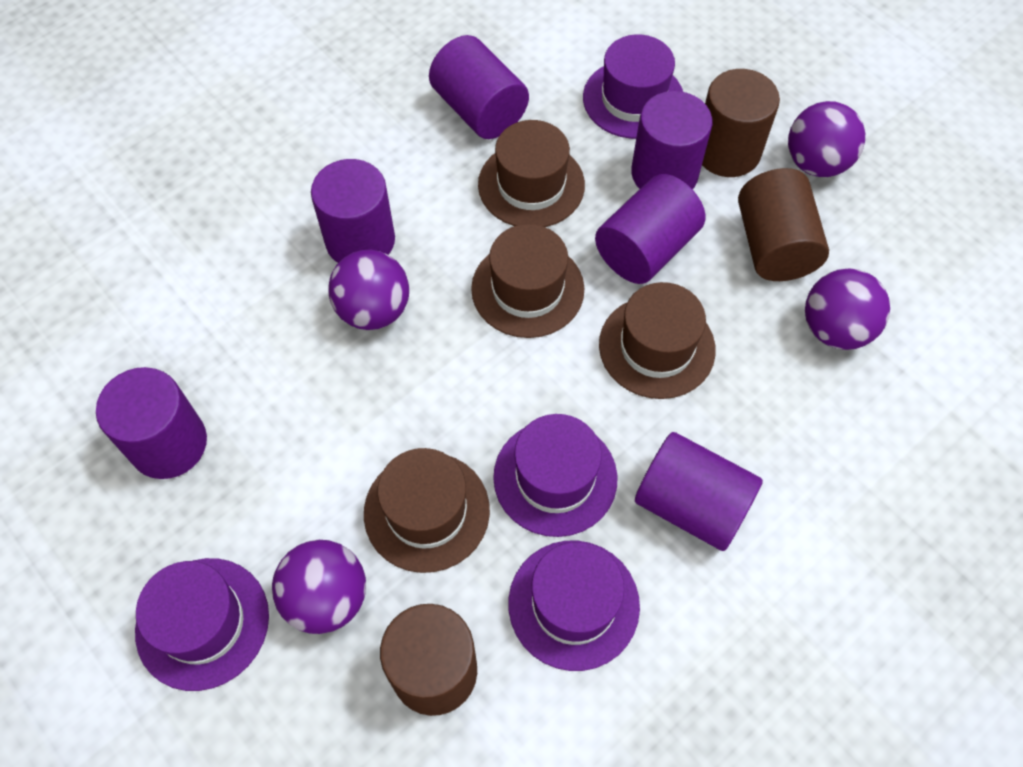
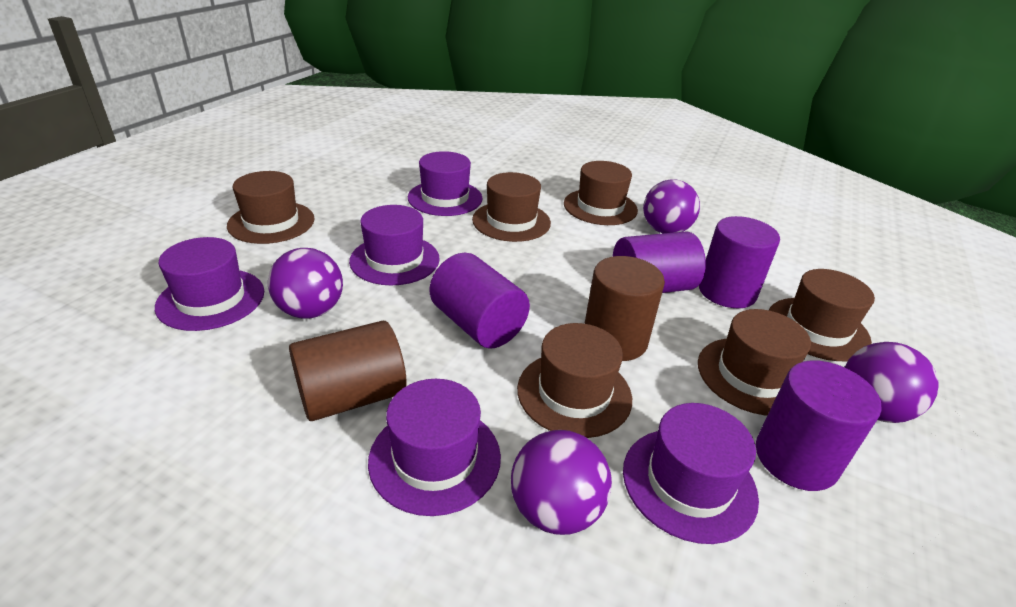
brown cylinder: [380,604,477,716] [702,69,780,177] [738,168,829,281] = 3 -> [289,321,407,421] [585,256,665,361] = 2
brown hat: [364,448,490,573] [471,224,584,338] [478,120,585,227] [599,282,716,399] = 4 -> [227,171,314,244] [472,172,551,242] [517,323,632,438] [564,161,638,225] [698,309,811,415] [769,269,875,361] = 6
purple cylinder: [96,367,207,479] [311,159,395,263] [429,35,529,139] [595,174,705,284] [631,91,713,189] [635,432,763,551] = 6 -> [429,253,530,348] [613,232,706,293] [699,216,780,308] [756,360,882,491] = 4
purple hat: [135,558,269,691] [493,414,617,537] [508,541,640,671] [583,34,683,139] = 4 -> [155,237,264,331] [349,205,440,285] [368,379,501,516] [408,151,482,216] [623,403,759,544] = 5

